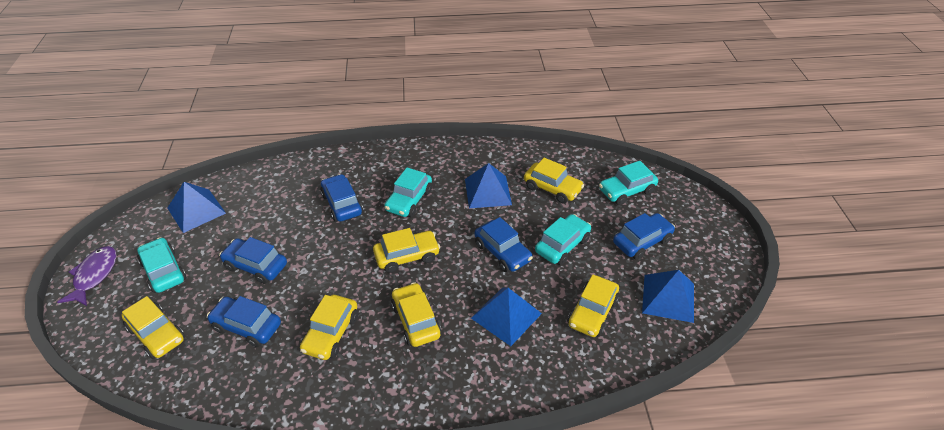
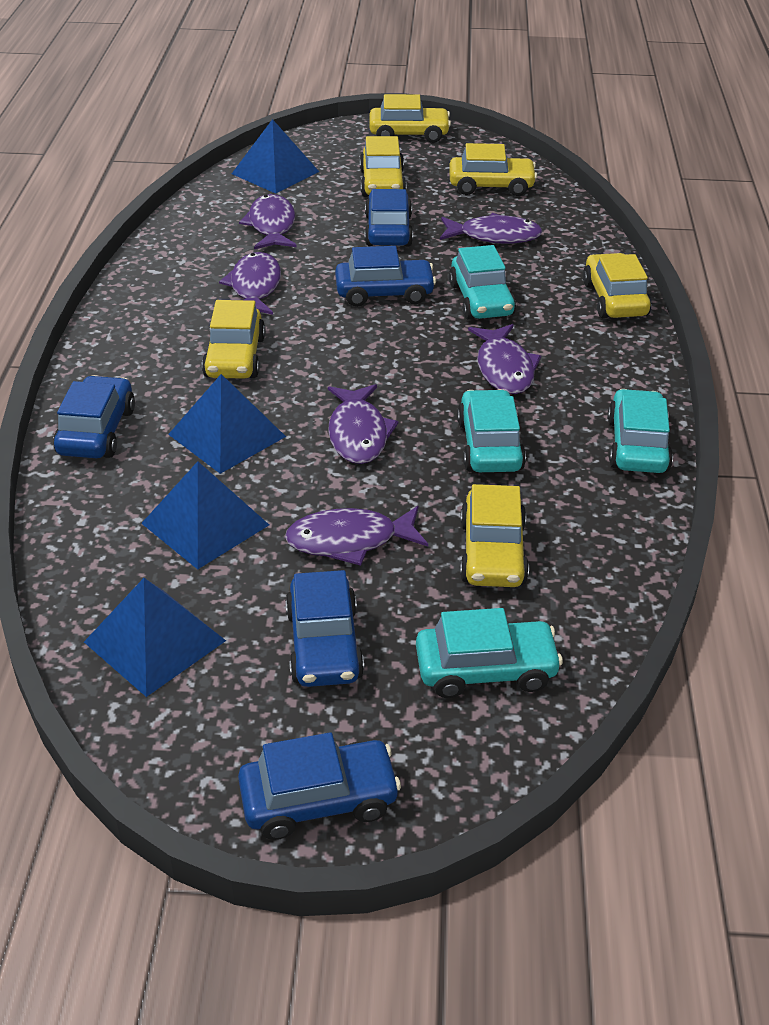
purple fish: [57,246,116,306] = 1 -> [219,252,281,315] [239,194,297,249] [285,506,428,566] [328,384,399,464] [440,213,542,244] [468,324,541,394] = 6

